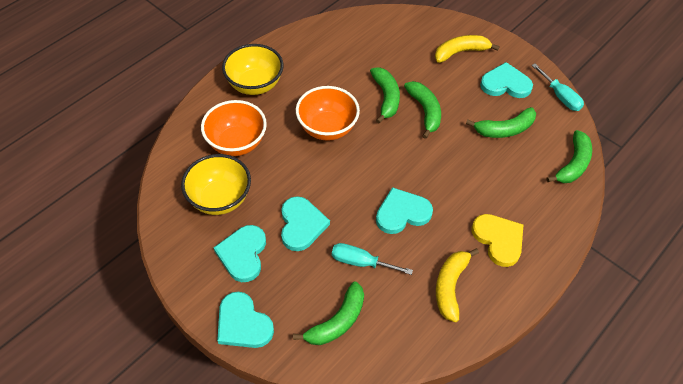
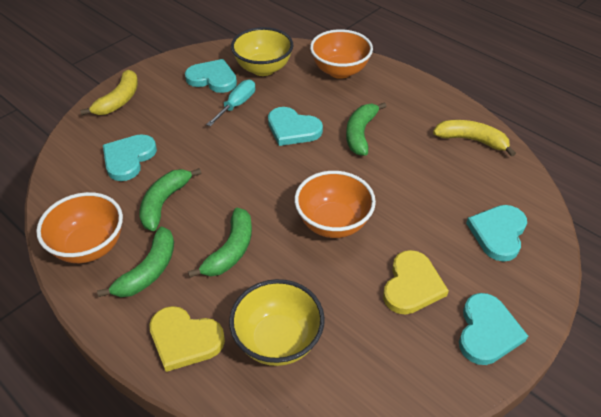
green banana: [293,281,364,345] [370,67,400,123] [404,81,441,139] [466,107,536,138] [547,130,592,183] = 5 -> [97,226,174,297] [140,168,201,231] [188,208,252,277] [346,102,387,156] = 4
orange bowl: [201,100,267,156] [296,86,360,141] = 2 -> [36,192,123,263] [295,171,376,238] [310,29,373,79] = 3
turquoise screwdriver: [332,243,413,275] [532,64,584,111] = 2 -> [206,80,255,127] = 1
yellow heart: [472,214,523,267] = 1 -> [149,306,225,372] [383,250,449,315] = 2

